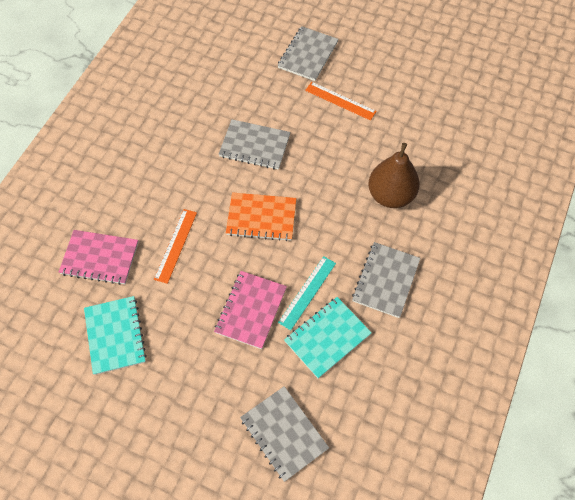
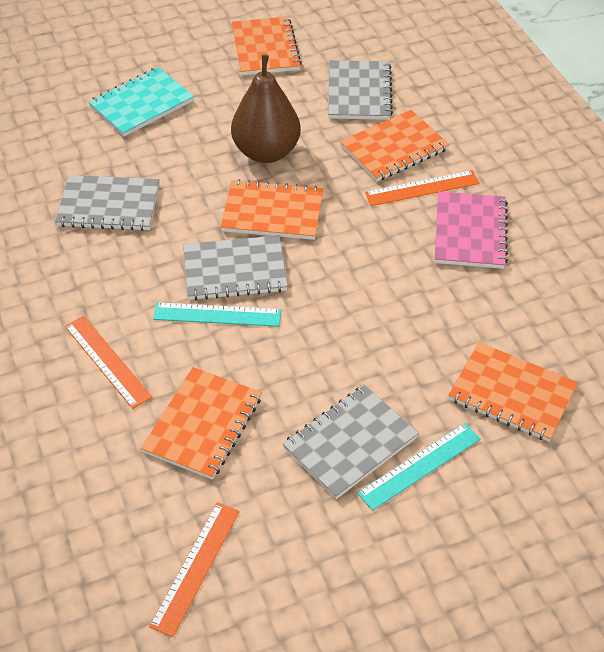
orange notebook: [226,192,296,241] = 1 -> [141,367,262,480] [220,179,323,240] [231,17,302,75] [340,110,450,182] [448,342,578,442] = 5
orange ruler: [154,209,197,284] [305,82,377,121] = 2 -> [65,316,152,409] [149,502,240,637] [365,170,480,206] = 3
pink notebook: [59,230,138,285] [214,271,287,349] = 2 -> [435,191,508,269] = 1
turquoise notebook: [84,296,147,375] [284,297,372,379] = 2 -> [88,67,194,136] = 1
turquoise ruler: [278,256,336,330] = 1 -> [153,302,281,327] [357,423,480,511] = 2

